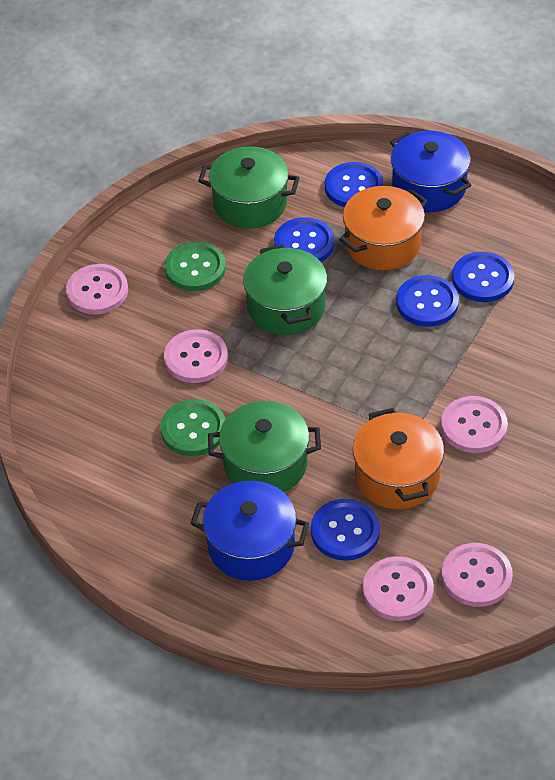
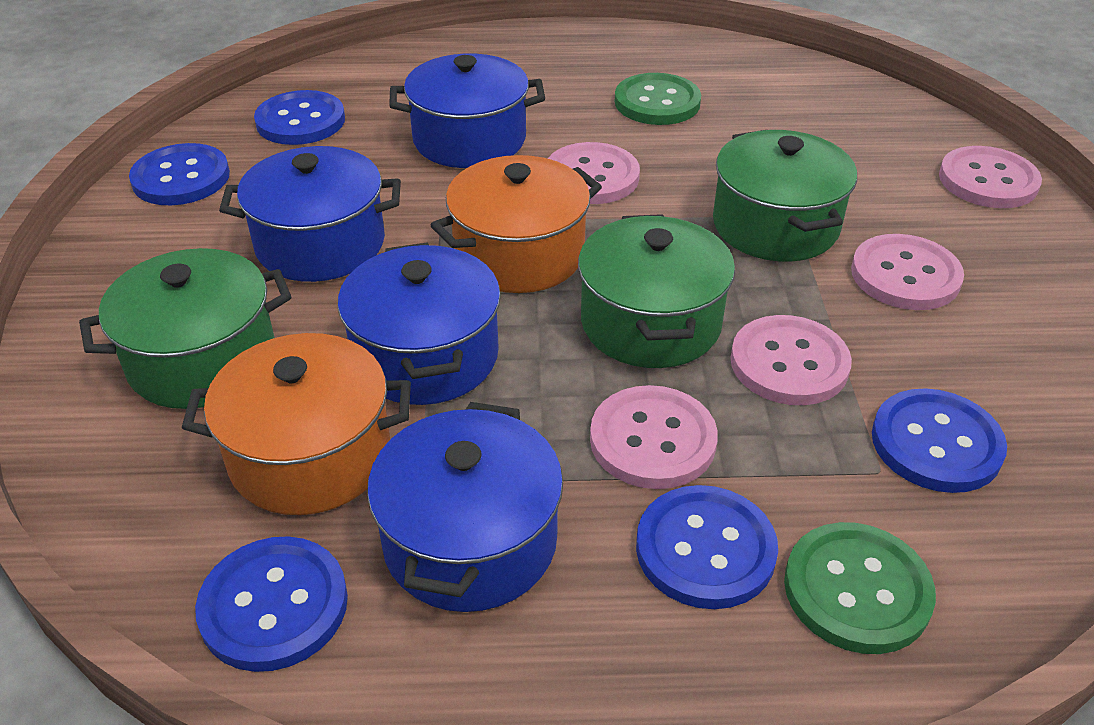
blue pot: [190,481,309,581] [390,131,471,212] = 2 -> [219,146,401,282] [338,242,501,405] [367,402,563,612] [389,54,545,168] = 4

